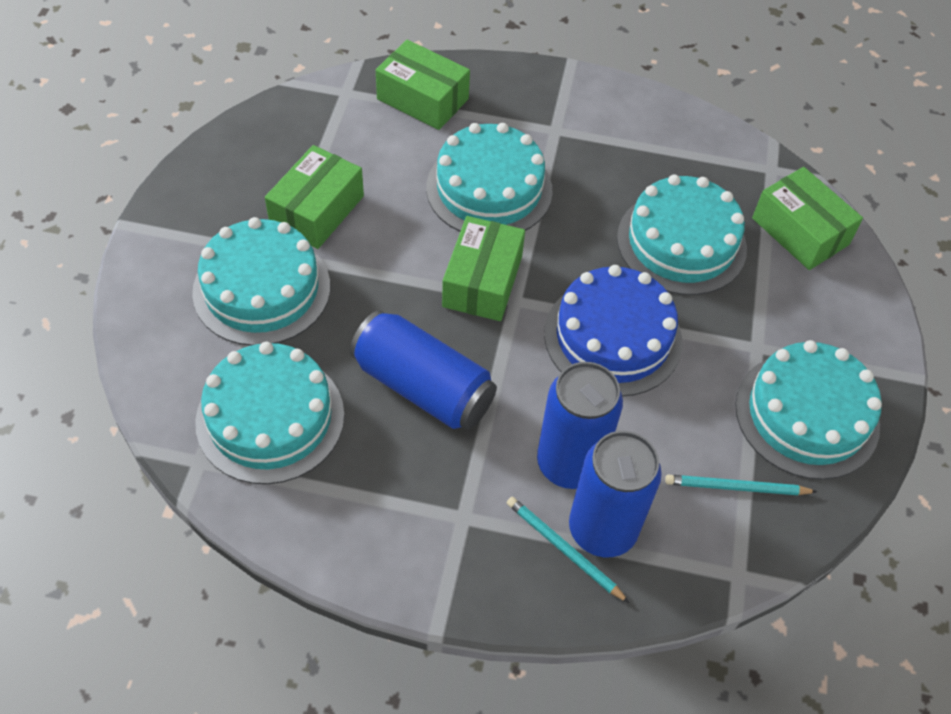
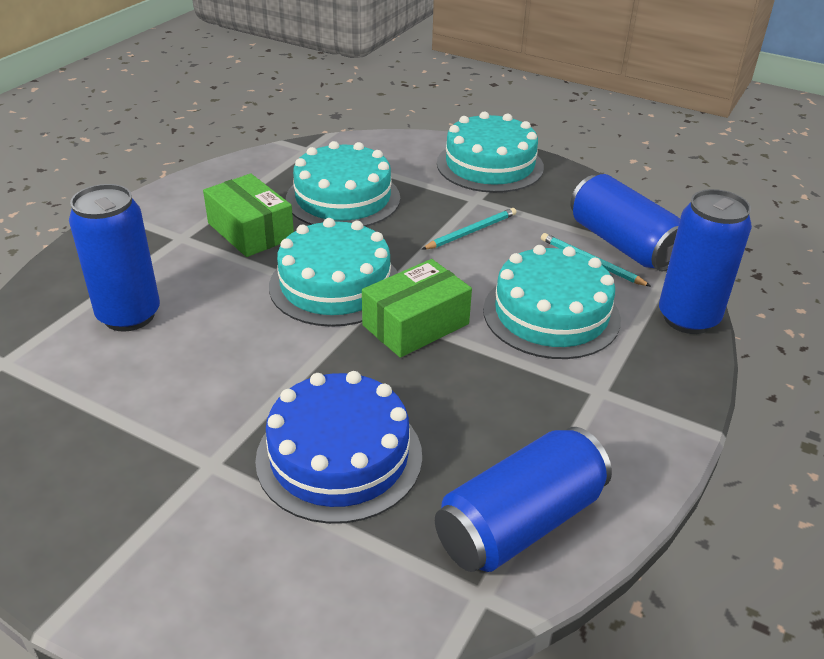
blue can: [350,310,497,430] [537,362,623,489] [569,431,662,557] = 3 -> [69,184,160,332] [435,427,612,572] [570,174,680,272] [659,189,752,334] = 4
green box: [265,145,364,249] [376,40,470,130] [442,216,525,321] [752,167,863,270] = 4 -> [203,174,294,257] [362,259,472,358] = 2
turquoise cake: [192,217,330,346] [195,342,344,484] [426,123,553,232] [617,174,747,295] [735,340,882,480] = 5 -> [269,218,398,327] [286,141,400,227] [437,112,544,193] [483,245,621,359] = 4

